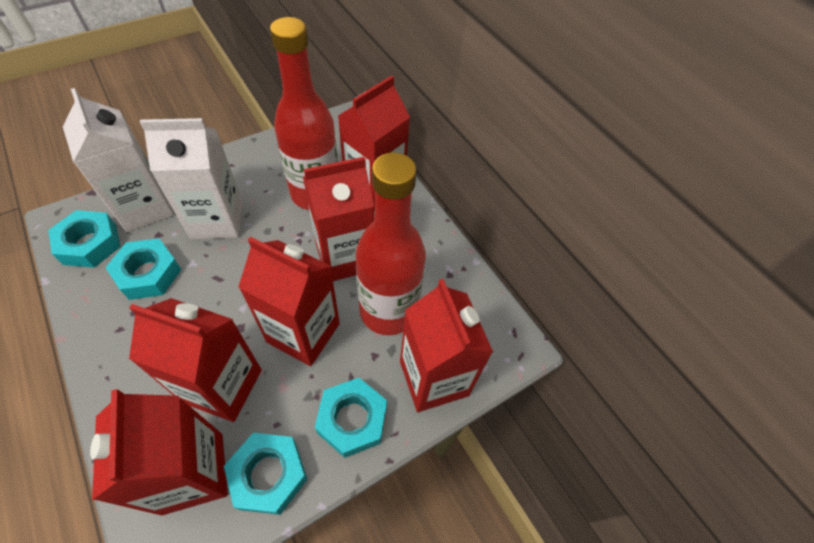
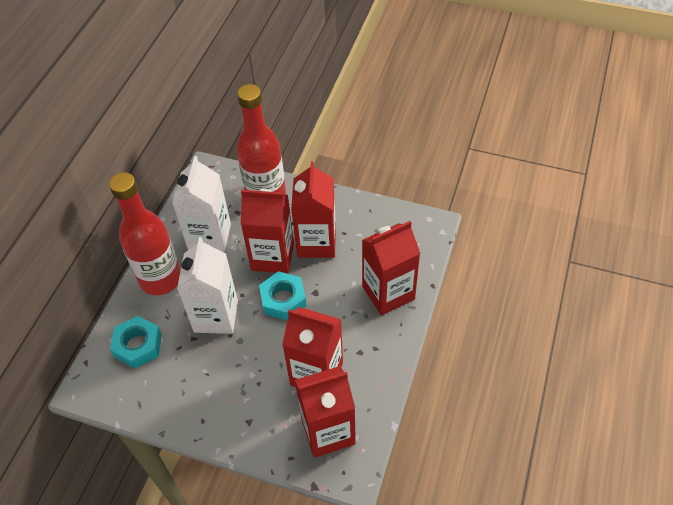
red carton: [90,389,228,515] [129,298,262,422] [238,237,340,366] [303,157,374,281] [338,75,410,211] [400,279,493,412] = 6 -> [241,189,294,274] [282,307,343,387] [291,161,336,258] [295,366,356,458] [362,221,421,315] = 5
turquoise nut: [48,210,121,268] [105,239,181,300] [224,433,308,515] [315,378,387,458] = 4 -> [110,316,162,369] [259,271,307,321] = 2

